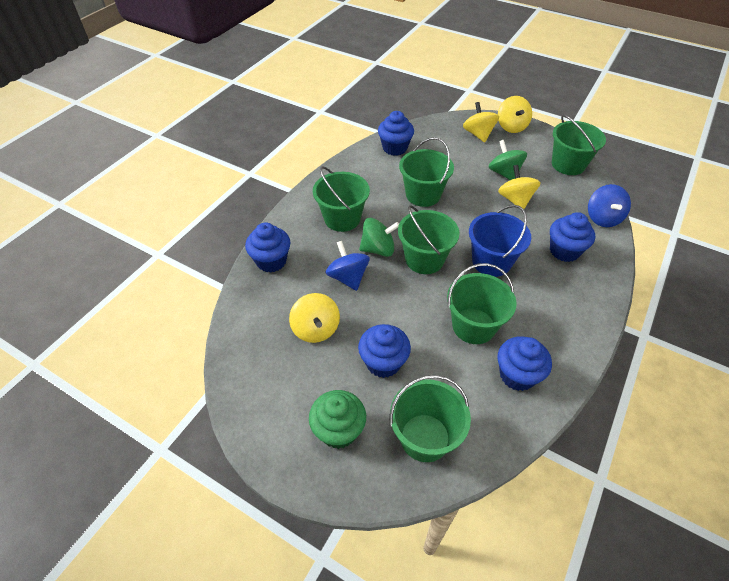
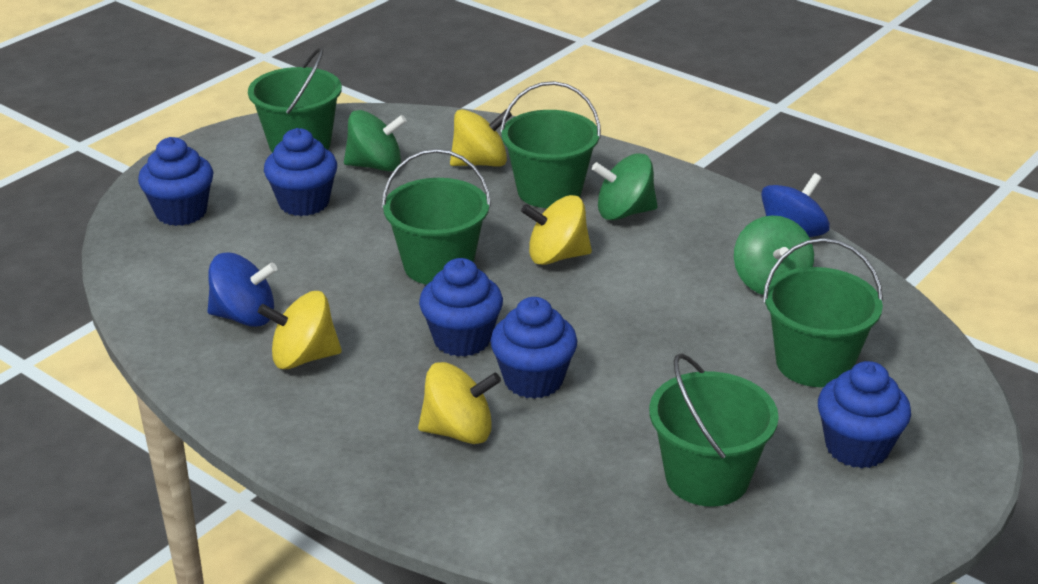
blue bucket: [469,205,531,277] = 1 -> none = 0
green bucket: [313,166,370,232] [390,375,471,462] [398,205,460,274] [399,137,454,207] [447,263,517,344] [552,115,606,175] = 6 -> [248,47,342,153] [381,149,491,285] [500,81,601,208] [649,353,779,507] [763,238,883,387] = 5
green cupcake: [309,390,366,449] = 1 -> none = 0
green spinning top: [359,218,399,257] [489,140,527,180] = 2 -> [344,110,407,172] [592,153,658,220] [734,215,814,295] = 3

